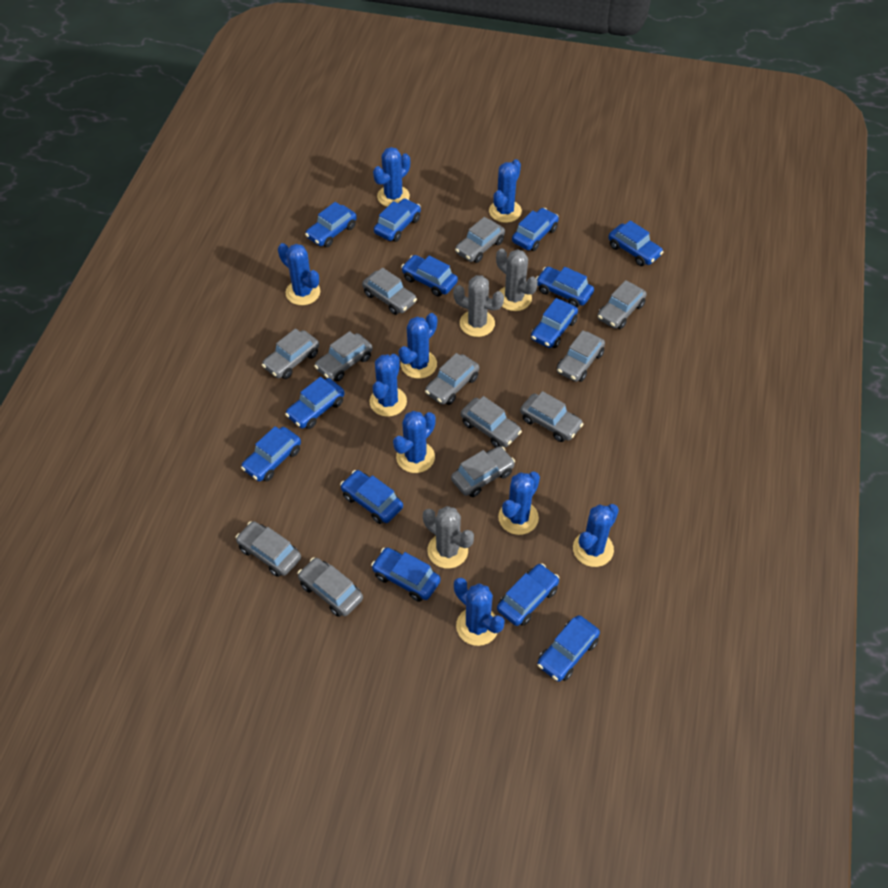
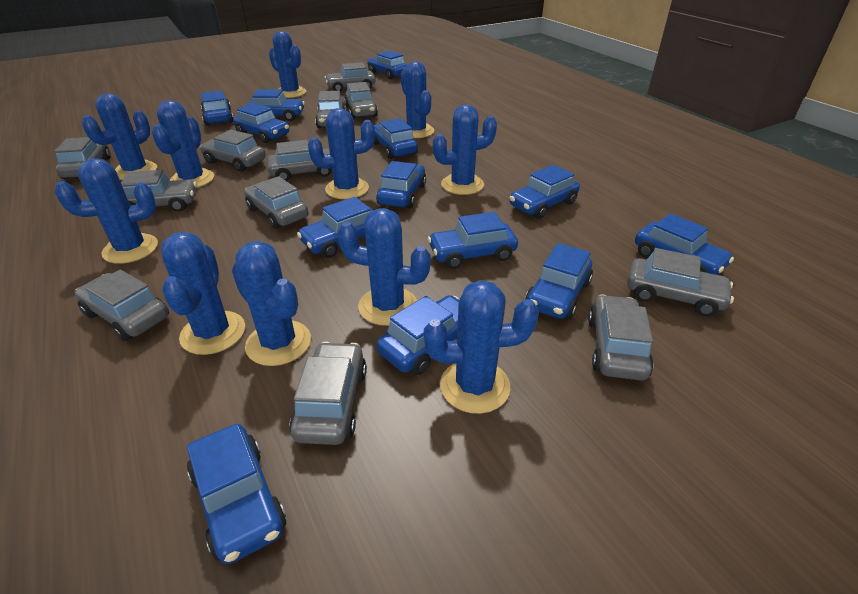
blue cactus: [278,243,320,305] [369,354,407,417] [373,147,410,207] [393,411,436,473] [399,313,437,379] [454,578,505,646] [489,159,522,223] [498,472,540,535] [573,504,619,567] = 9 -> [55,159,158,264] [82,93,157,180] [152,100,214,188] [161,232,245,355] [232,241,311,366] [269,31,306,98] [308,108,375,199] [337,208,431,326] [401,61,434,138] [424,280,539,414] [433,105,497,195] = 11
grey cactus: [423,506,474,568] [453,275,504,337] [496,248,538,311] = 3 -> none = 0

